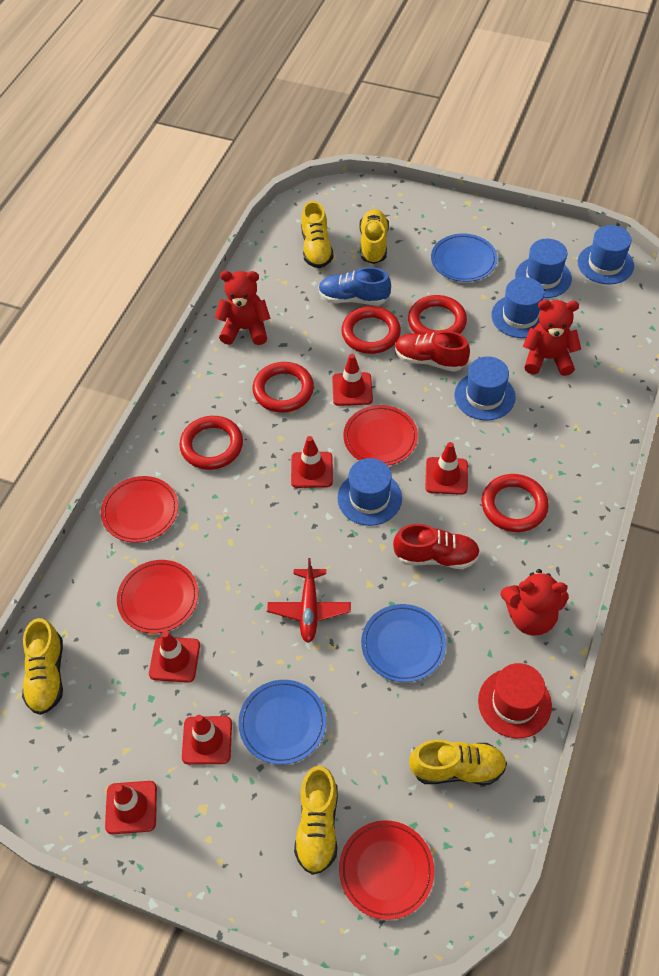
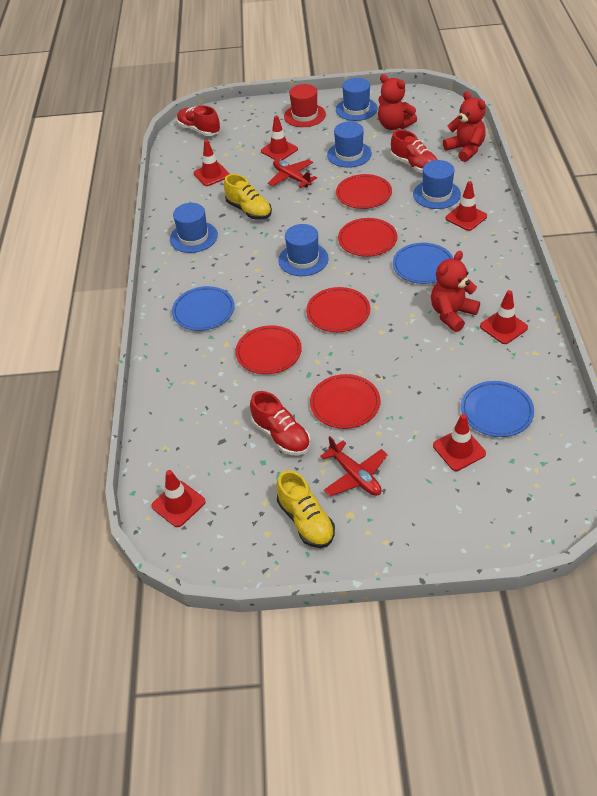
blue shoe: [318,267,391,305] = 1 -> none = 0
red plane: [267,558,351,643] = 1 -> [268,159,317,188] [320,436,388,496] = 2
red plate: [101,476,178,543] [117,560,199,633] [339,820,434,920] [343,405,418,466] = 4 -> [235,325,302,374] [306,287,370,332] [310,374,380,429] [336,174,392,209] [338,218,397,257] = 5
red ring: [180,416,243,470] [253,362,314,413] [341,306,401,354] [408,295,467,334] [482,474,549,532] = 5 -> none = 0
red shoe: [393,524,480,569] [395,331,470,372] = 2 -> [177,105,220,136] [250,391,311,455] [391,130,437,173] = 3
yellow shoe: [22,618,63,715] [294,766,338,875] [301,201,334,268] [359,209,389,264] [409,740,507,785] = 5 -> [224,174,272,220] [277,470,335,548] = 2

